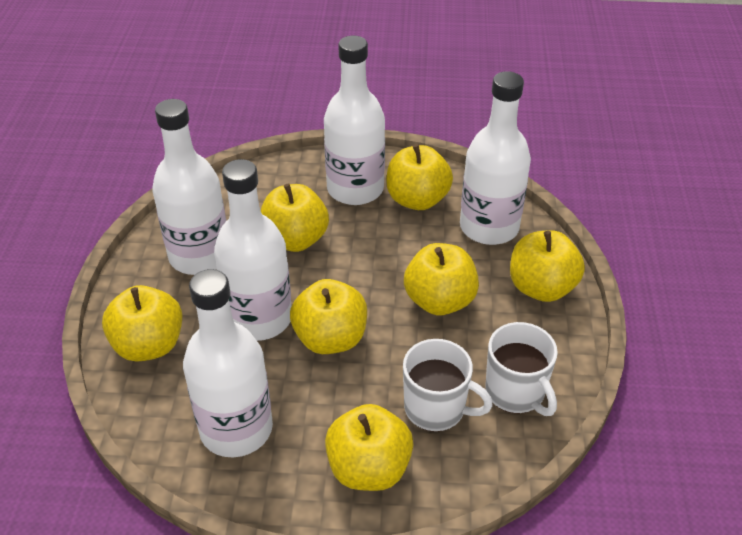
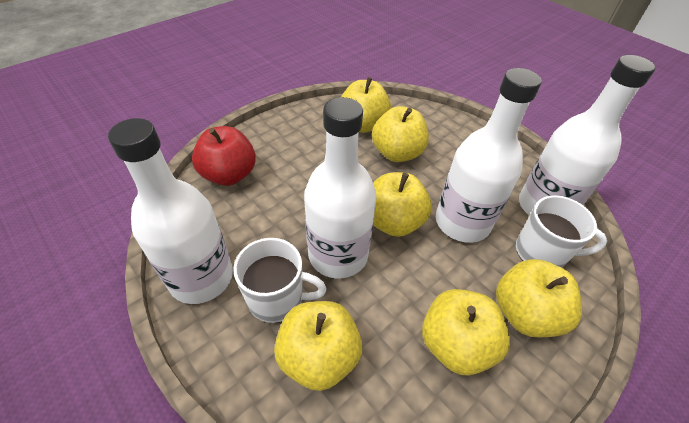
red apple: none = 0 -> [192,126,256,186] = 1
white bottle: [152,99,226,275] [183,269,273,457] [214,159,292,341] [324,36,385,205] [460,71,531,245] = 5 -> [108,118,233,304] [304,97,376,278] [436,68,542,243] [519,55,656,216] = 4
yellow apple: [102,285,182,362] [261,184,329,252] [290,279,367,354] [325,404,413,491] [386,144,453,210] [404,243,479,315] [510,230,585,302] = 7 -> [274,301,362,391] [341,77,391,133] [372,106,429,162] [373,172,432,237] [422,289,510,376] [496,259,582,337] = 6

